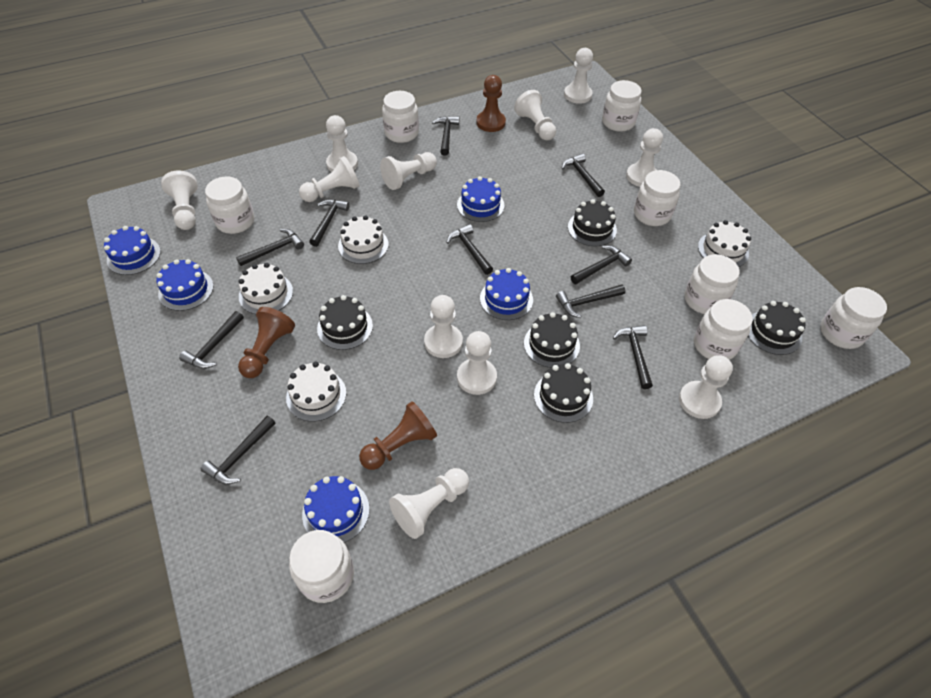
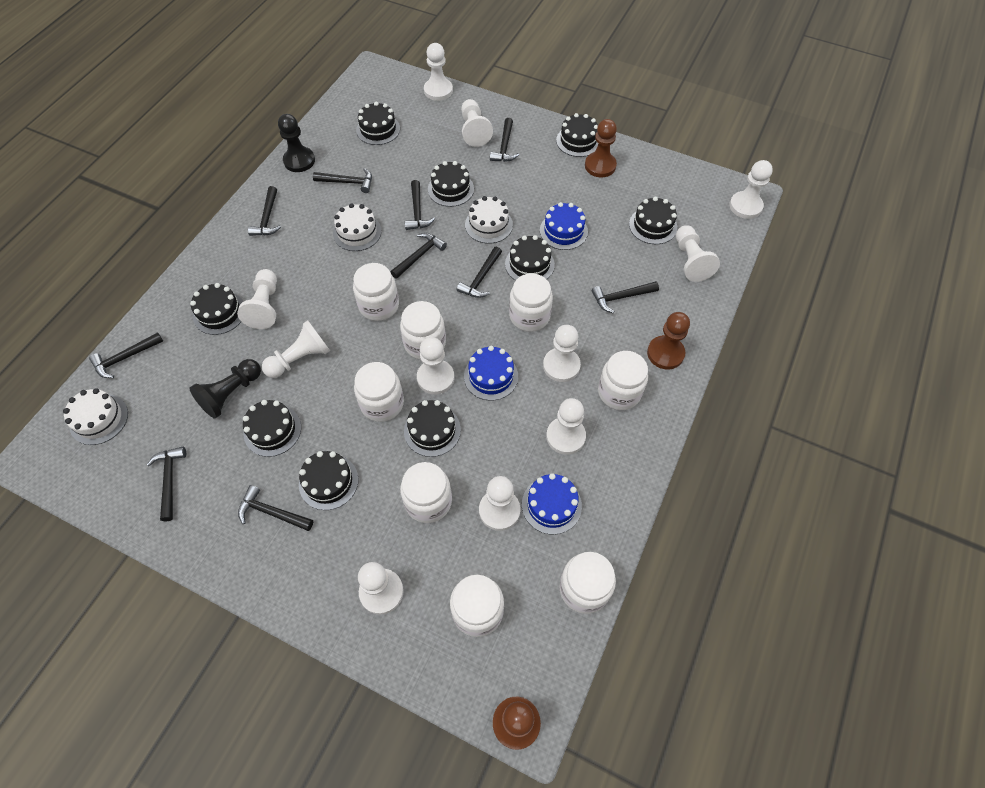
black cake: [317,295,373,350] [524,312,580,368] [534,363,593,423] [568,199,617,246] [748,301,806,355] = 5 -> [190,283,244,335] [243,400,301,457] [299,451,358,510] [356,102,400,145] [404,400,461,457] [428,161,474,207] [505,235,555,280] [556,113,598,157] [629,197,677,244] = 9
black pawn: none = 0 -> [189,359,261,419] [278,114,315,172] = 2
blue cake: [104,226,161,275] [156,259,214,311] [302,476,369,542] [457,176,505,222] [480,268,533,320] = 5 -> [464,346,518,401] [522,473,582,535] [540,202,588,250] = 3
white cake: [238,263,293,314] [286,362,346,422] [338,215,389,264] [698,220,751,267] = 4 -> [63,388,128,445] [333,203,382,251] [465,196,513,244] = 3

